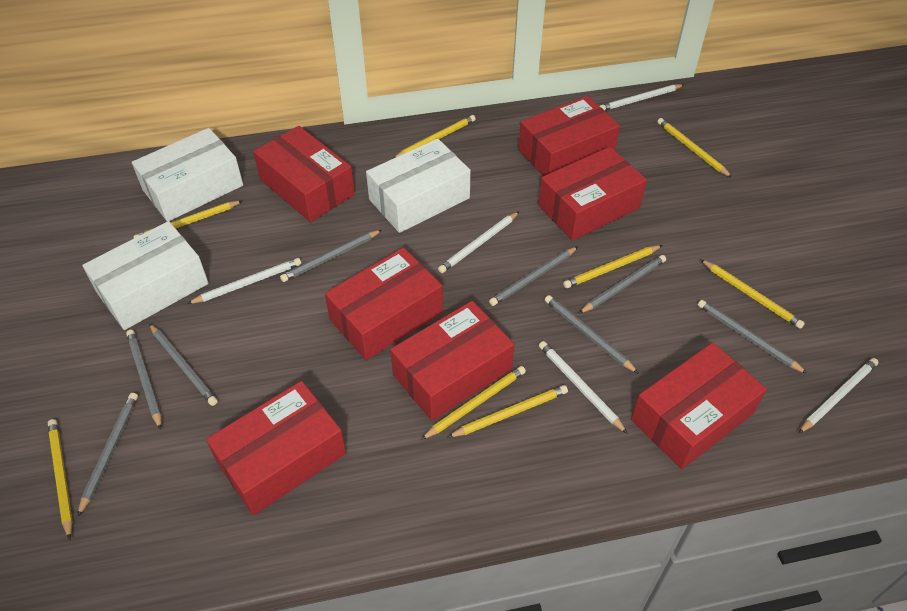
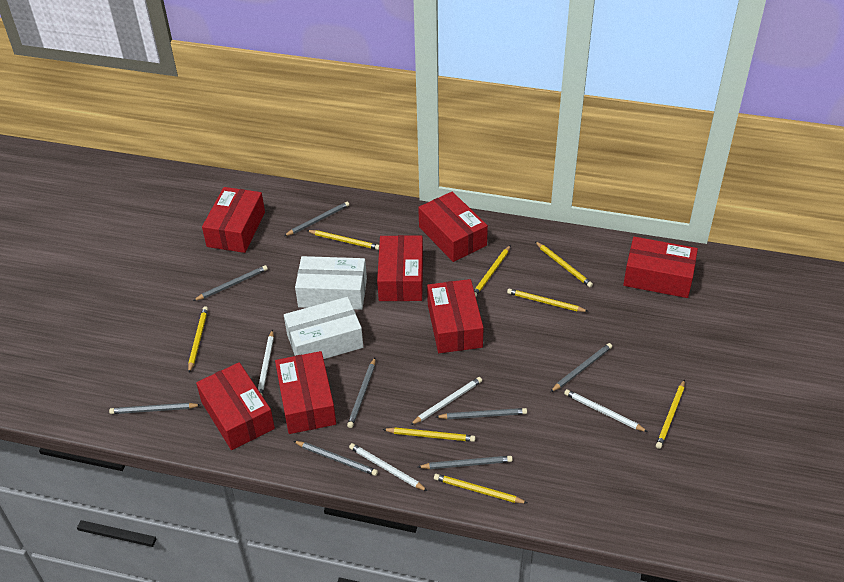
white box: [82,221,209,330] [132,128,243,221] [366,139,471,233] = 3 -> [284,297,363,359] [295,256,367,310] = 2
white pencil: [187,258,301,304] [438,211,520,273] [539,341,628,434] [600,84,684,111] [799,358,878,433] = 5 -> [258,330,274,395] [349,443,428,491] [410,377,482,425] [564,389,648,432] = 4

